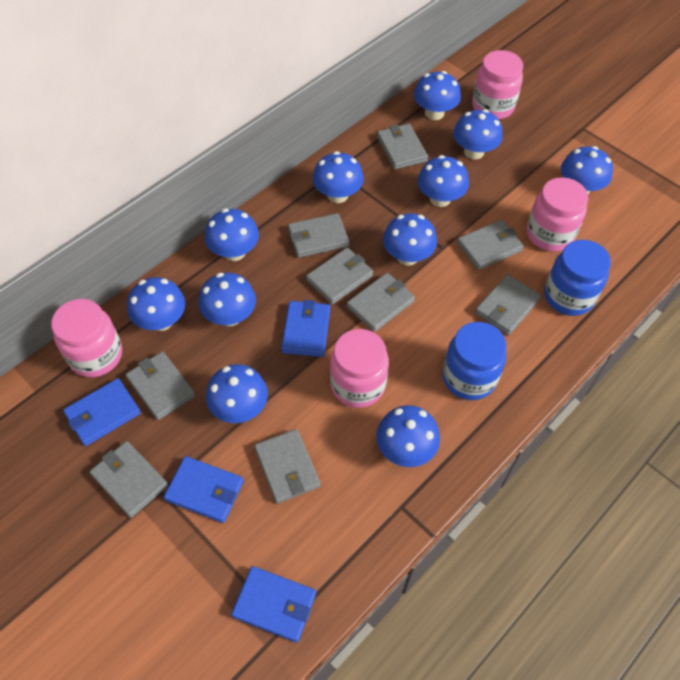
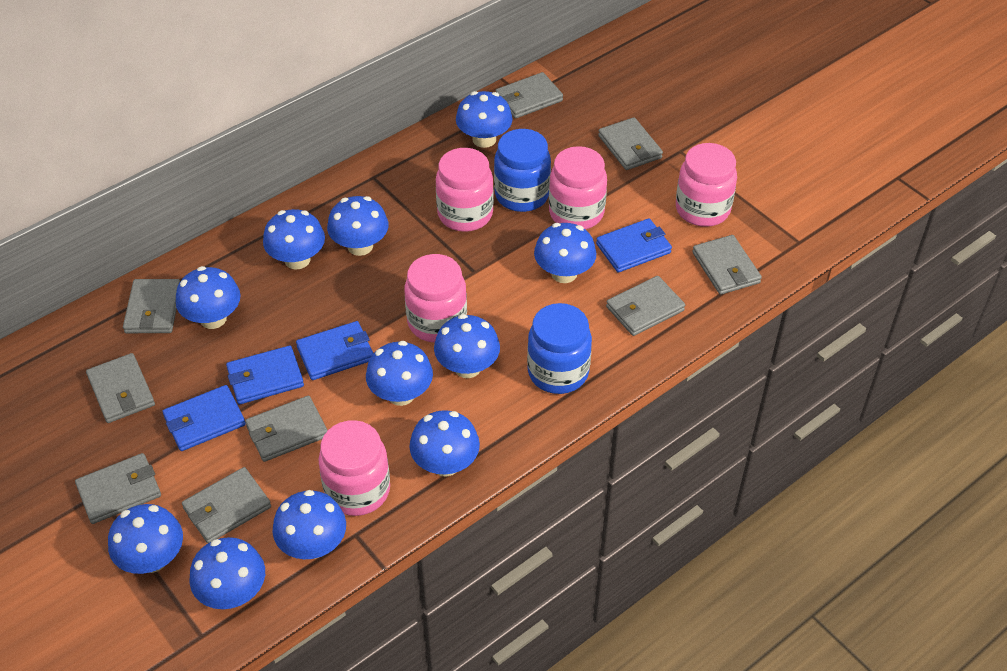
pink jar: [51,299,122,377] [330,329,389,408] [472,50,523,119] [526,177,588,252] = 4 -> [319,420,390,516] [404,254,467,343] [436,148,494,232] [549,146,607,229] [676,143,737,227] = 5

